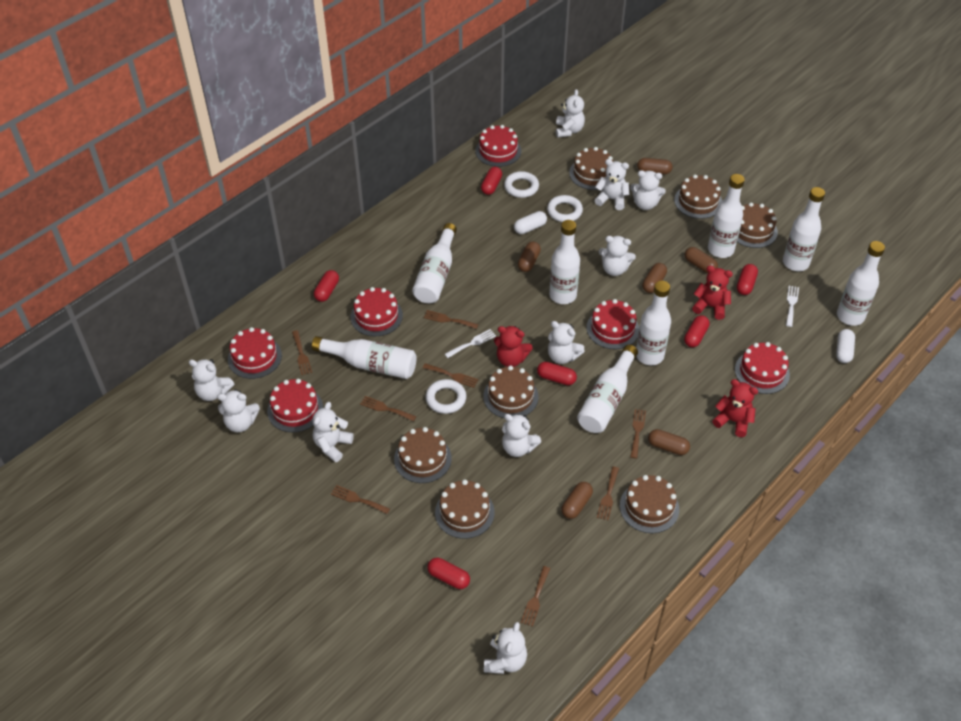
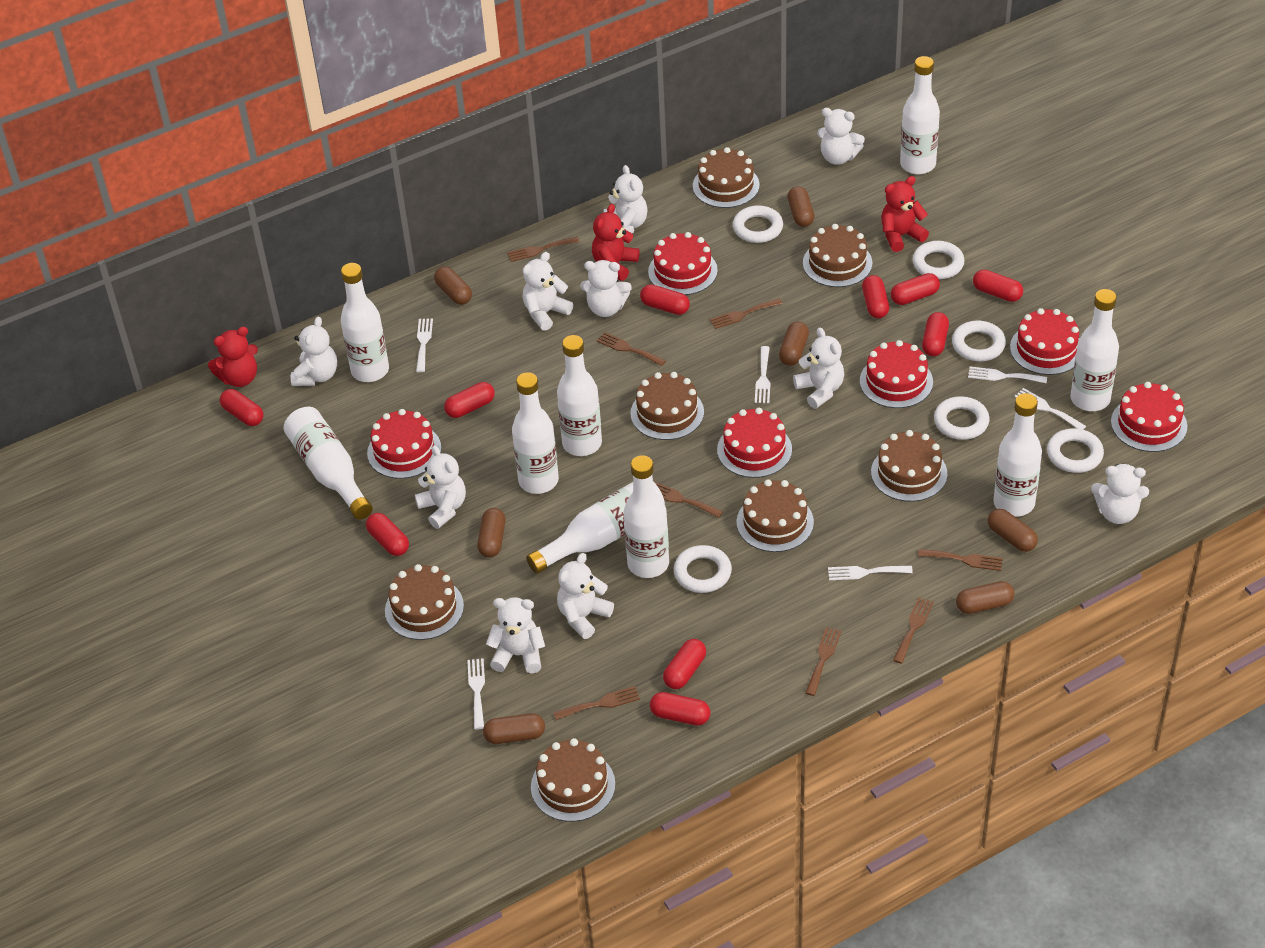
brown capsule: [518,241,541,272] [561,482,593,519] [637,158,673,174] [642,263,667,293] [648,429,690,455] [685,247,718,273] = 6 -> [434,267,472,305] [477,508,506,558] [483,713,545,744] [779,322,809,366] [787,186,815,227] [956,581,1015,614] [988,509,1038,552] = 7
red capsule: [314,270,339,302] [427,558,470,589] [481,167,502,195] [537,362,577,385] [684,315,710,347] [737,264,758,295] = 6 -> [220,389,264,426] [366,513,409,556] [444,382,495,418] [640,284,690,315] [650,692,710,726] [663,639,706,689] [862,275,889,318] [891,273,940,305] [922,312,949,356] [973,269,1023,302] = 10
white bottle: [312,336,417,379] [412,223,457,303] [549,220,580,304] [577,345,638,433] [636,281,671,365] [708,174,745,258] [783,187,825,271] [837,241,885,326] = 8 -> [284,407,373,520] [341,263,389,382] [512,372,559,494] [526,482,665,574] [557,335,602,456] [624,455,669,578] [900,56,940,174] [993,393,1042,517] [1070,289,1119,411] = 9
white capsule: [514,211,547,234] [836,329,855,363] = 2 -> none = 0
white fork: [445,329,496,358] [786,286,799,327] = 2 -> [416,318,433,372] [467,658,485,729] [755,346,770,403] [828,566,913,580] [968,367,1047,383] [1014,388,1086,430] = 6
white ring: [425,379,466,414] [504,171,539,198] [547,195,583,222] = 3 -> [674,545,732,593] [733,205,783,243] [912,241,965,279] [934,396,990,440] [952,321,1006,361] [1047,428,1104,473] = 6

